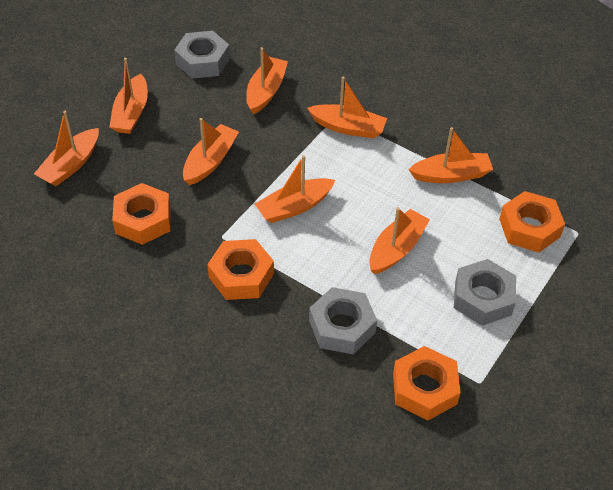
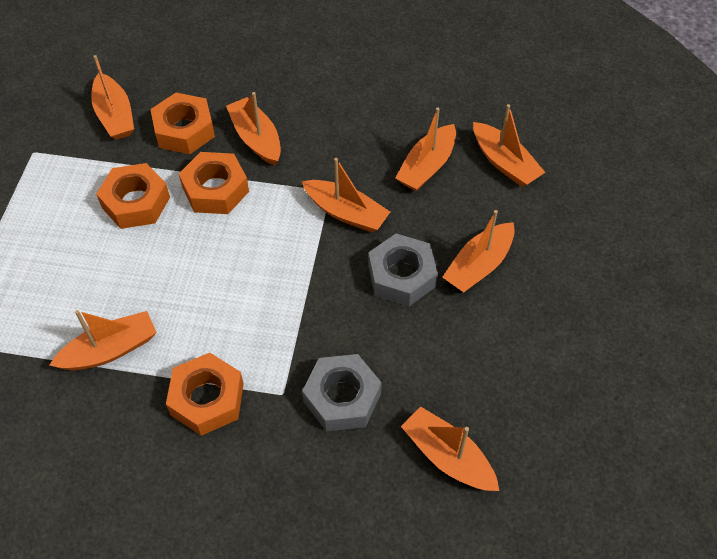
grey nut: [174,31,230,79] [309,287,377,354] [454,259,516,326] = 3 -> [302,354,382,431] [368,233,438,306] = 2

